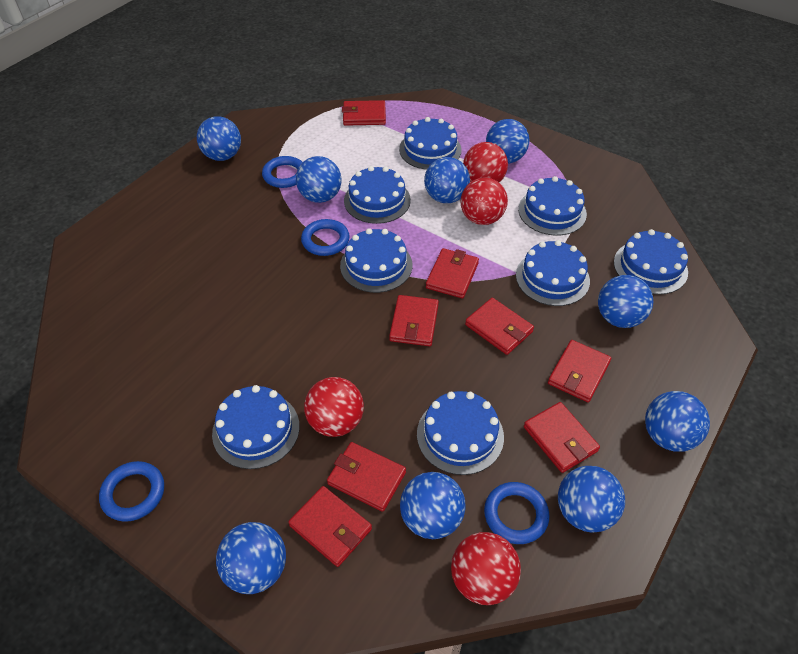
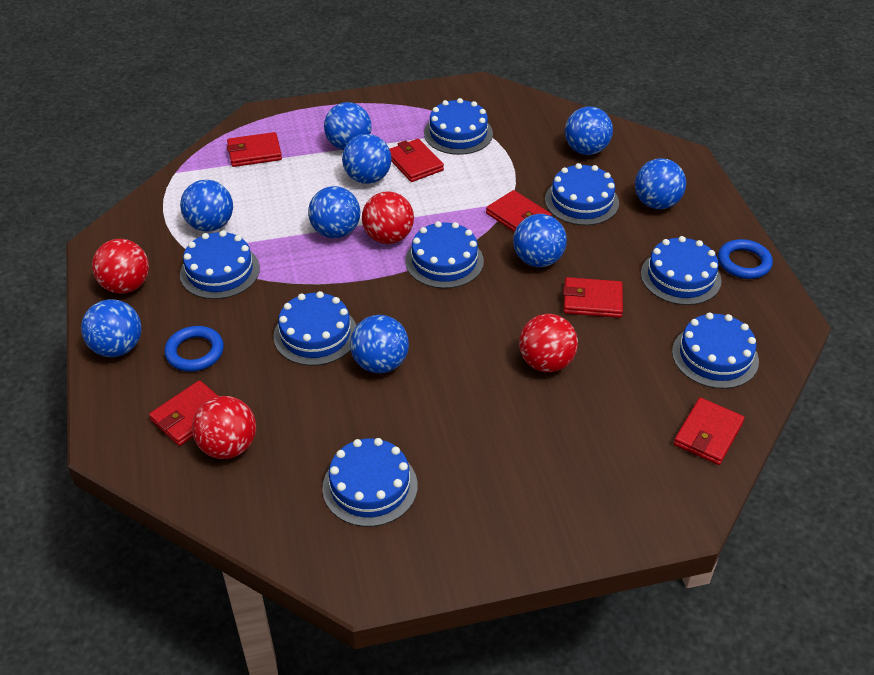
blue ring: [99,461,164,522] [262,156,303,188] [301,219,350,256] [484,482,549,544] = 4 -> [164,326,224,372] [718,239,773,279] = 2
red wallet: [288,486,372,567] [327,442,406,512] [342,100,386,126] [389,295,439,346] [426,248,479,298] [465,298,534,355] [524,402,600,473] [548,340,611,402] = 8 -> [149,380,218,446] [227,132,282,167] [389,139,444,182] [486,190,552,232] [563,277,623,318] [674,397,745,465] = 6

